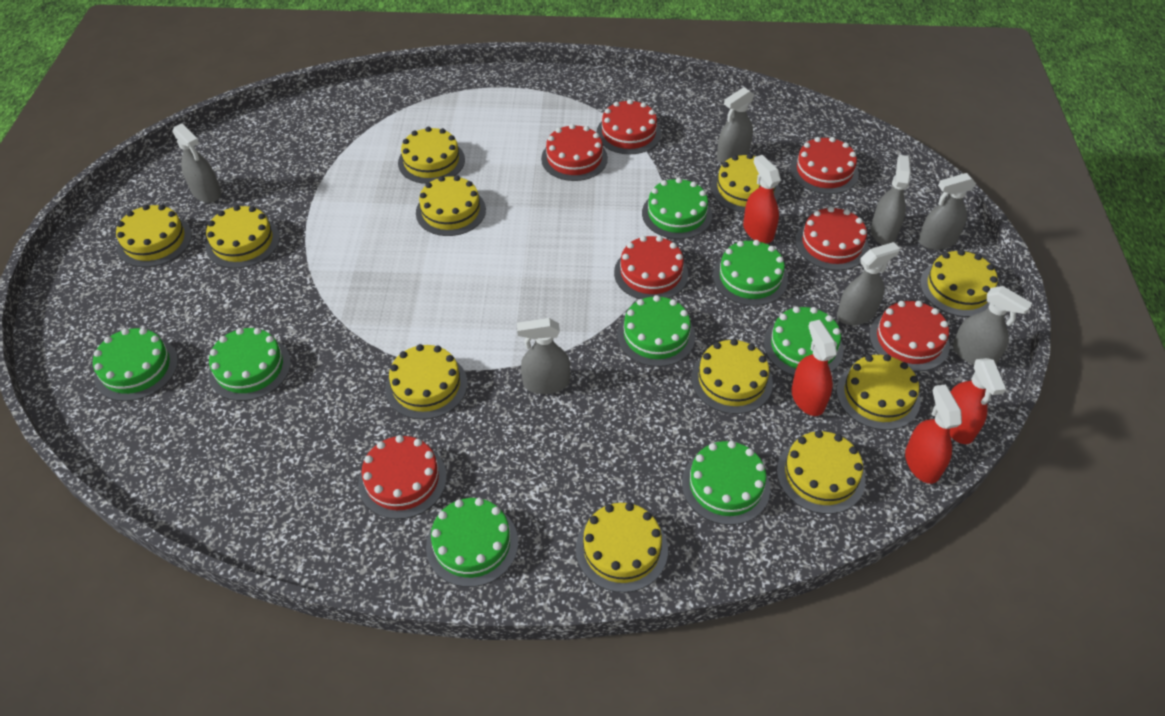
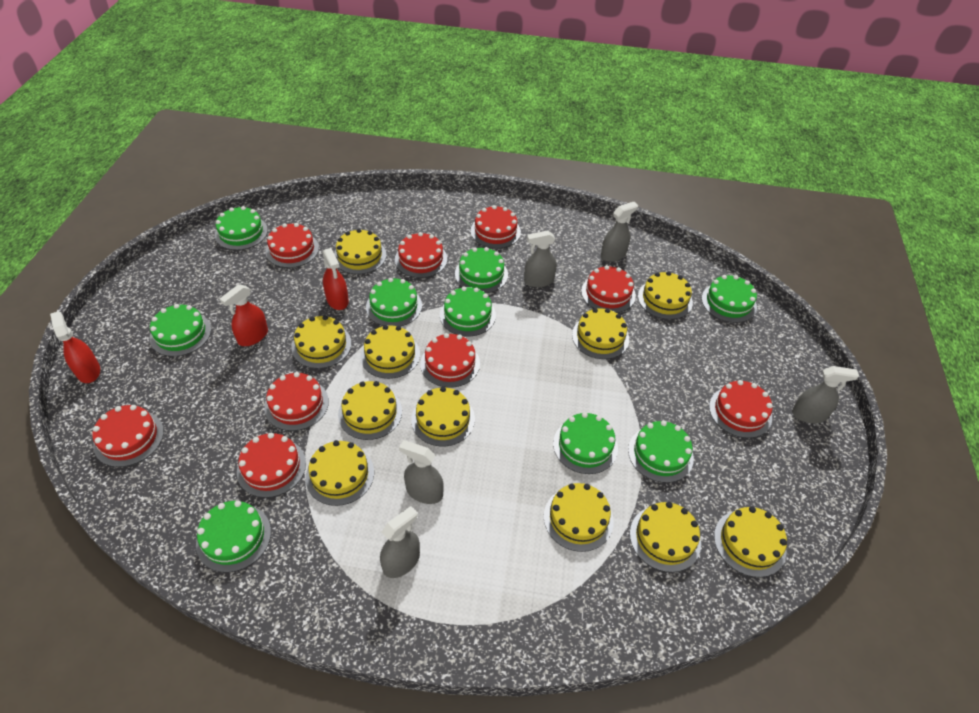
green cake: [93,328,178,401] [208,328,291,401] [426,498,518,587] [617,295,695,367] [642,178,712,239] [682,441,770,525] [713,240,788,306] [764,306,844,376] = 8 -> [150,304,211,357] [196,501,271,572] [215,206,268,250] [366,278,422,326] [440,286,496,336] [455,247,508,293] [553,412,618,474] [628,420,694,483] [702,275,757,323] = 9
grey spray bottle: [172,123,221,203] [517,318,570,394] [717,87,755,163] [837,242,900,325] [871,155,911,245] [919,173,976,250] [953,286,1032,365] = 7 -> [380,506,420,578] [399,440,444,504] [524,230,557,287] [601,202,638,262] [792,366,859,423] = 5
red cake: [358,435,447,519] [541,124,608,181] [597,99,661,154] [614,236,688,299] [790,137,859,194] [796,207,869,270] [869,301,950,372] = 7 -> [92,405,164,467] [237,433,306,498] [264,372,329,431] [265,223,319,268] [395,232,447,278] [420,333,480,388] [471,205,521,248] [581,265,636,313] [709,380,773,438] = 9
red spray bottle: [743,155,781,244] [791,320,837,416] [905,385,962,484] [950,358,1006,444] = 4 -> [50,311,100,383] [220,284,268,346] [322,248,349,310] = 3

